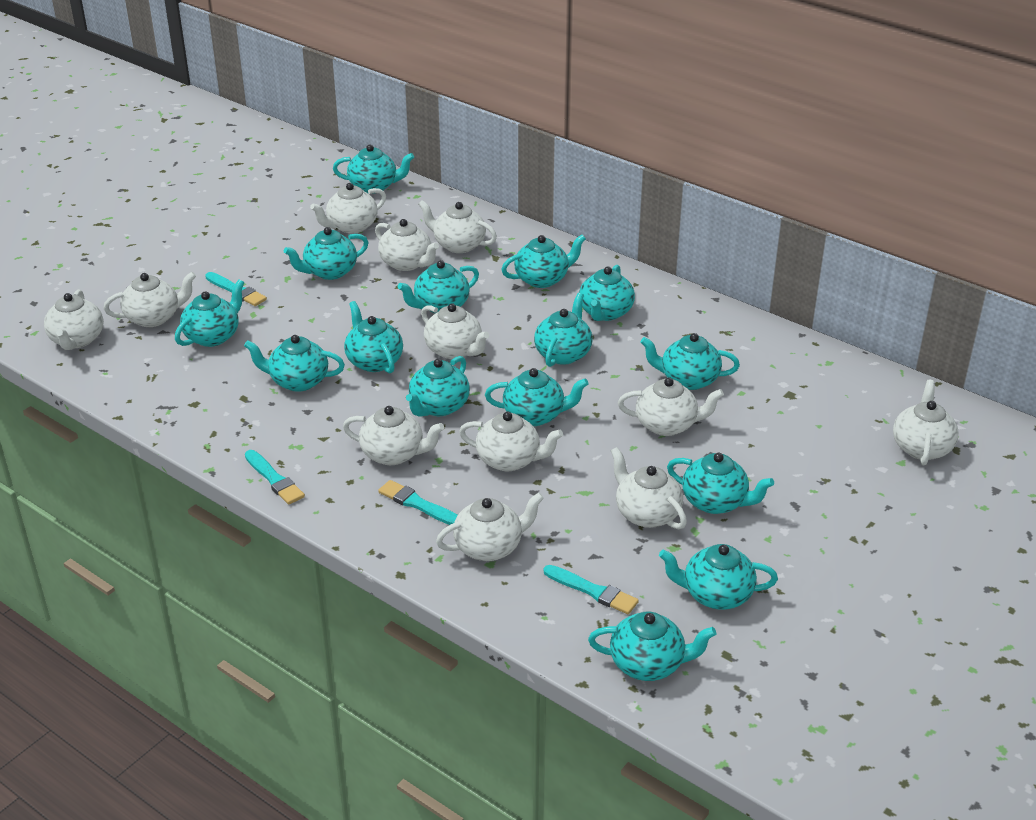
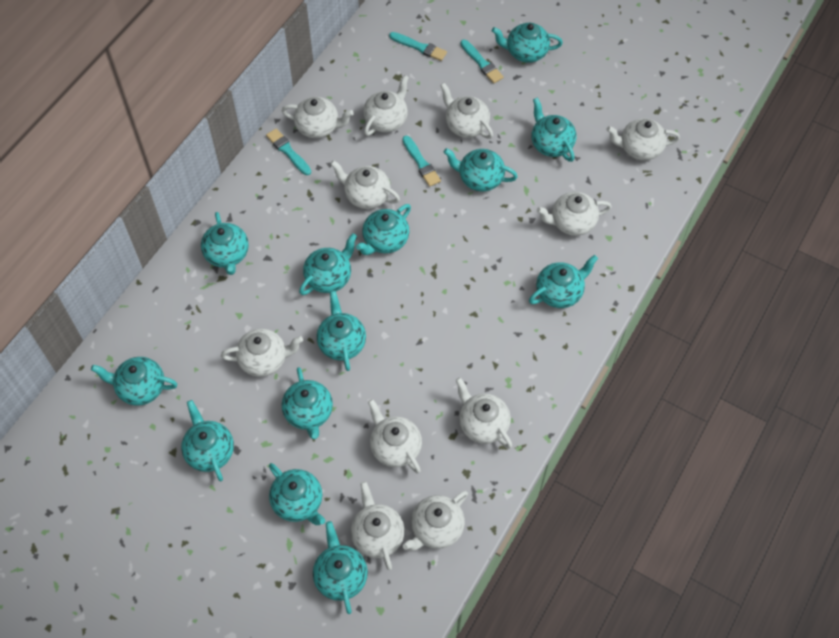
turquoise teapot: [175,279,245,347] [244,335,345,392] [284,227,369,280] [333,145,414,193] [344,301,403,373] [397,260,479,313] [406,356,470,417] [485,368,589,426] [501,235,586,288] [534,293,592,367] [579,265,635,321] [588,611,716,681] [640,333,740,390] [659,544,778,610] [667,453,774,514] = 15 -> [91,357,177,406] [181,400,234,481] [201,212,249,275] [269,463,325,525] [282,367,333,439] [299,233,357,295] [313,521,368,614] [317,291,366,371] [356,204,411,255] [444,148,518,192] [492,23,563,63] [529,255,598,308] [532,97,576,162] = 13
white teapot: [44,290,104,350] [104,272,196,327] [310,183,386,234] [343,406,444,465] [375,219,439,271] [418,200,497,253] [421,303,489,359] [436,493,544,561] [459,412,563,471] [611,447,687,529] [618,377,724,436] [893,380,959,466] = 12 -> [221,329,303,377] [282,97,354,138] [330,160,400,209] [351,481,405,570] [363,75,409,136] [368,399,422,474] [403,491,468,551] [440,83,493,139] [456,377,512,449] [537,192,612,236] [606,118,680,161] = 11

